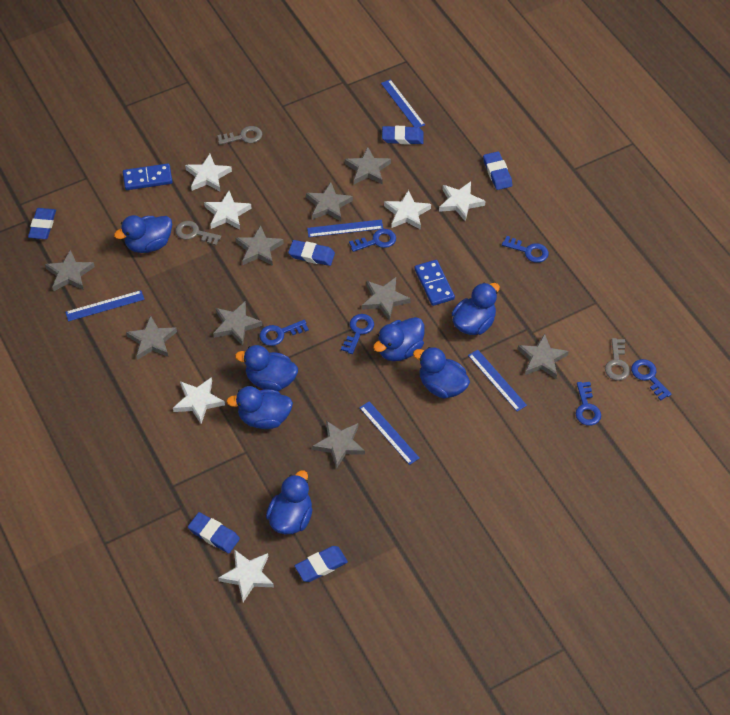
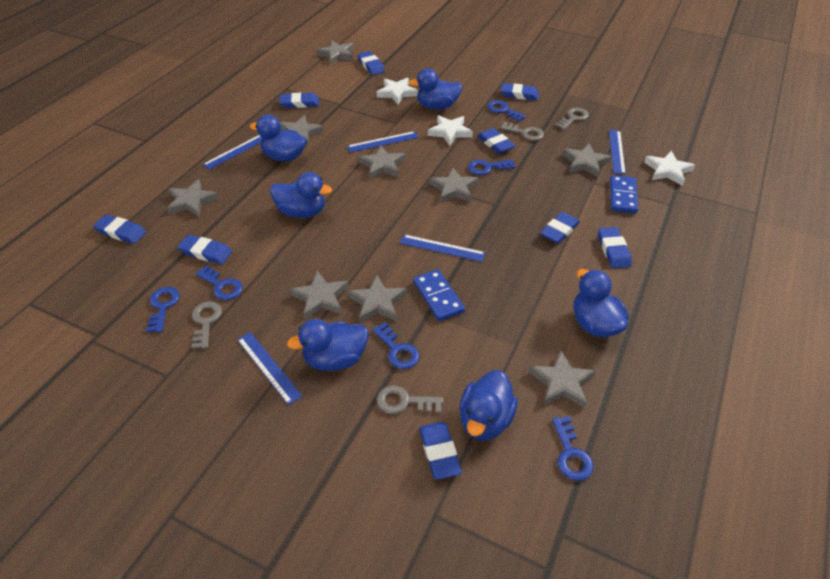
blue duck: [114,215,172,253] [226,386,293,429] [235,345,298,391] [266,470,312,534] [373,317,425,361] [413,347,470,399] [452,282,500,335] = 7 -> [250,115,307,162] [270,172,332,218] [287,319,369,371] [409,69,462,110] [459,370,518,441] [573,269,629,337] = 6
blue eraser: [28,208,56,239] [188,512,240,554] [288,240,335,266] [295,546,348,582] [382,126,424,145] [483,151,513,190] = 6 -> [93,215,146,244] [178,235,232,264] [279,93,319,108] [357,51,385,75] [419,422,462,480] [477,128,515,154] [501,83,539,100] [540,212,580,244] [598,227,632,269] = 9
grey key: [175,221,221,246] [217,126,262,145] [605,338,630,381] = 3 -> [191,301,222,349] [377,385,443,414] [500,122,544,141] [555,108,589,130] = 4
white star: [173,377,225,424] [185,154,232,191] [204,191,252,230] [218,549,274,602] [384,190,431,230] [439,182,485,221] = 6 -> [376,78,418,104] [428,115,473,146] [644,151,695,186] = 3

